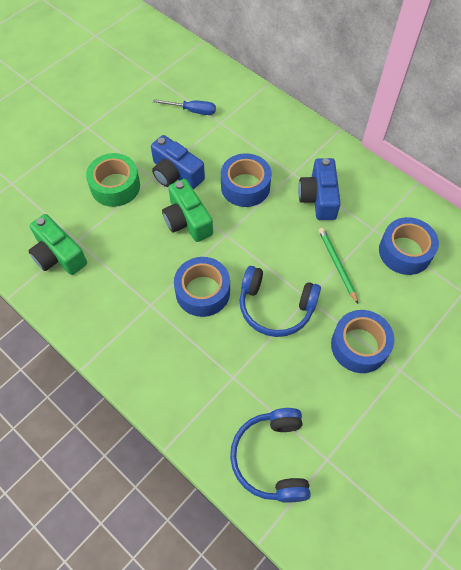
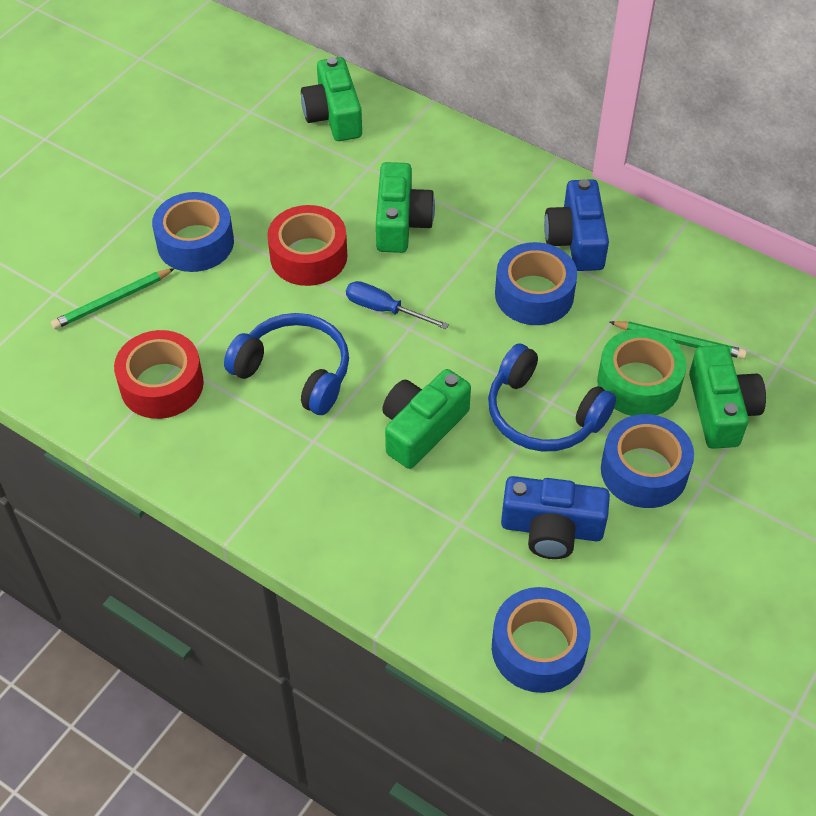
green camera: [28,214,87,275] [162,179,213,242] = 2 -> [301,57,362,141] [376,162,435,253] [382,369,471,469] [689,345,766,449] = 4
green pencil: [319,228,358,304] = 1 -> [51,268,175,329] [610,321,747,359] = 2
red tape: none = 0 -> [114,330,204,419] [267,205,347,286] = 2

